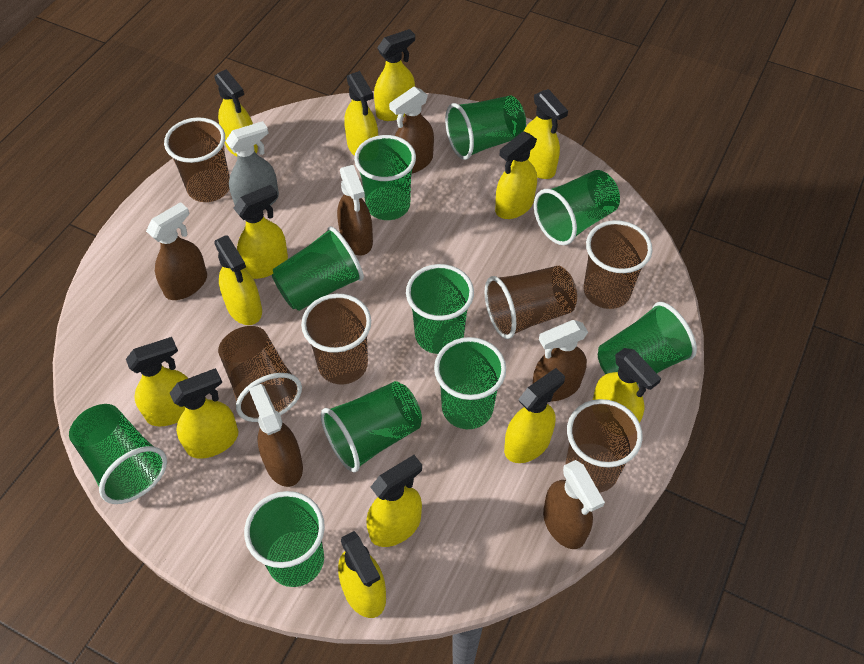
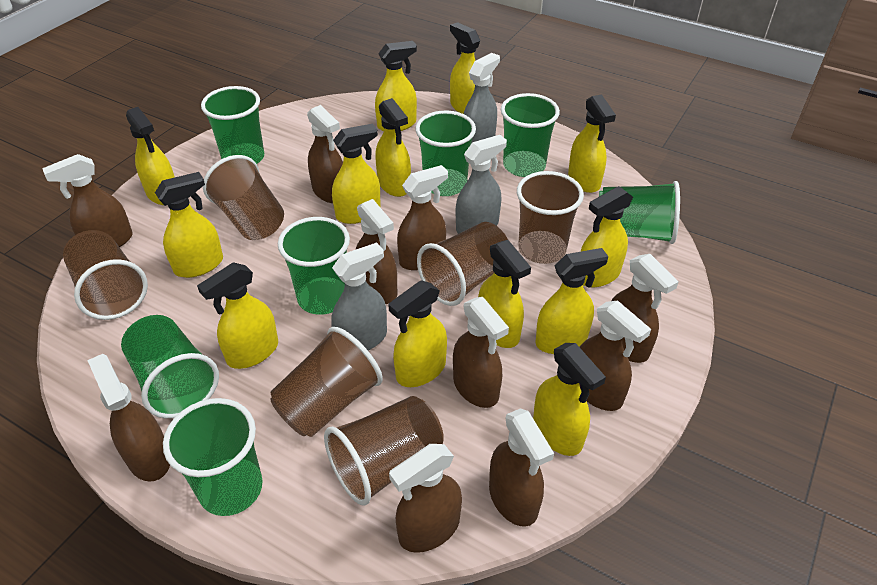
brown spray bottle: [146,202,207,300] [249,384,303,487] [337,165,373,256] [389,87,434,173] [533,320,588,401] [543,460,605,549] = 6 -> [42,154,133,247] [87,354,170,482] [307,105,343,203] [355,199,397,304] [389,444,462,553] [397,165,448,270] [453,297,509,408] [489,409,554,527] [580,300,651,411] [611,254,679,363] = 10
green cup: [69,404,167,504] [244,491,325,587] [272,226,364,311] [321,381,422,472] [354,135,416,220] [406,264,474,354] [434,337,506,429] [445,96,526,160] [534,170,620,245] [598,302,697,384] = 10 -> [121,315,219,418] [163,398,263,516] [201,86,264,164] [278,217,350,315] [415,111,476,196] [501,93,560,177] [599,181,680,244] = 7
grey spray bottle: [226,121,279,210] = 1 -> [331,242,387,351] [456,135,507,234] [463,53,500,144] = 3

